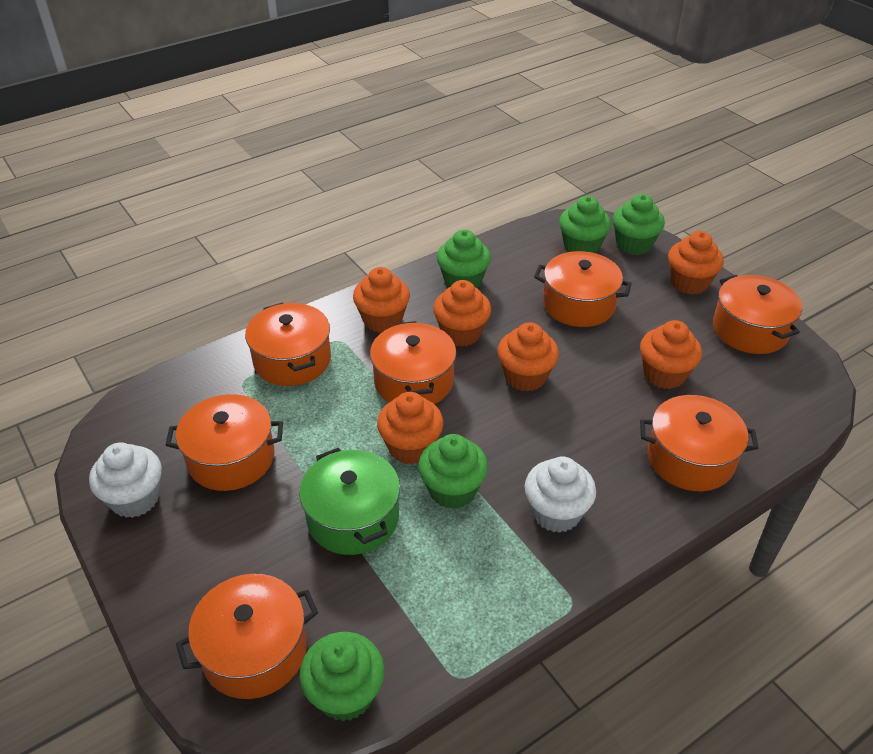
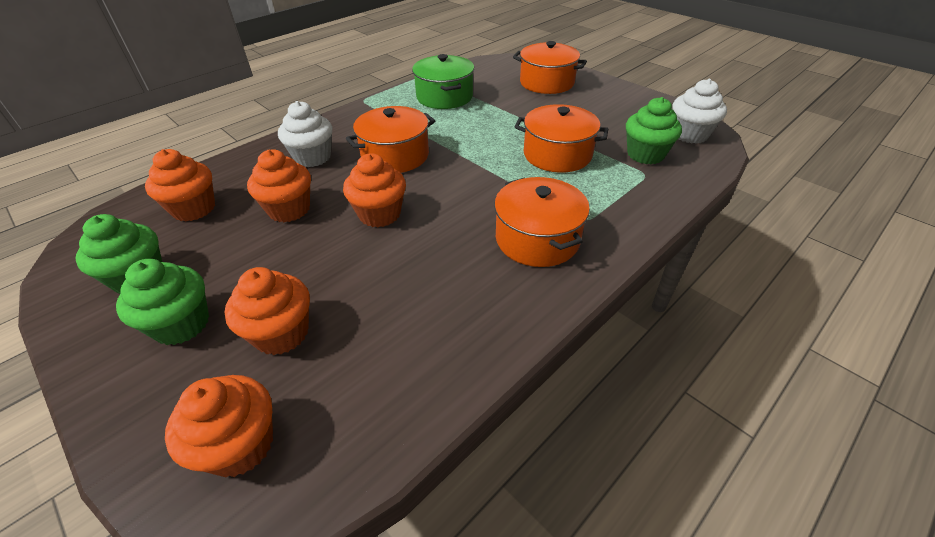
green cupcake: [299,632,385,721] [418,434,488,509] [437,230,491,288] [559,196,611,253] [613,194,665,255] = 5 -> [75,214,162,294] [116,259,209,345] [626,97,682,164] = 3
orange cupcake: [353,267,410,333] [377,392,443,465] [433,280,491,347] [497,322,559,392] [640,320,702,389] [668,231,724,295] = 6 -> [145,149,215,222] [165,375,273,477] [225,267,310,355] [247,149,311,222] [343,153,406,228] = 5
orange pot: [166,394,283,491] [176,574,318,699] [245,303,331,386] [370,321,456,404] [534,251,632,327] [640,395,758,491] [713,275,802,354] = 7 -> [346,106,435,173] [494,177,590,267] [513,41,587,94] [515,104,608,173] = 4

